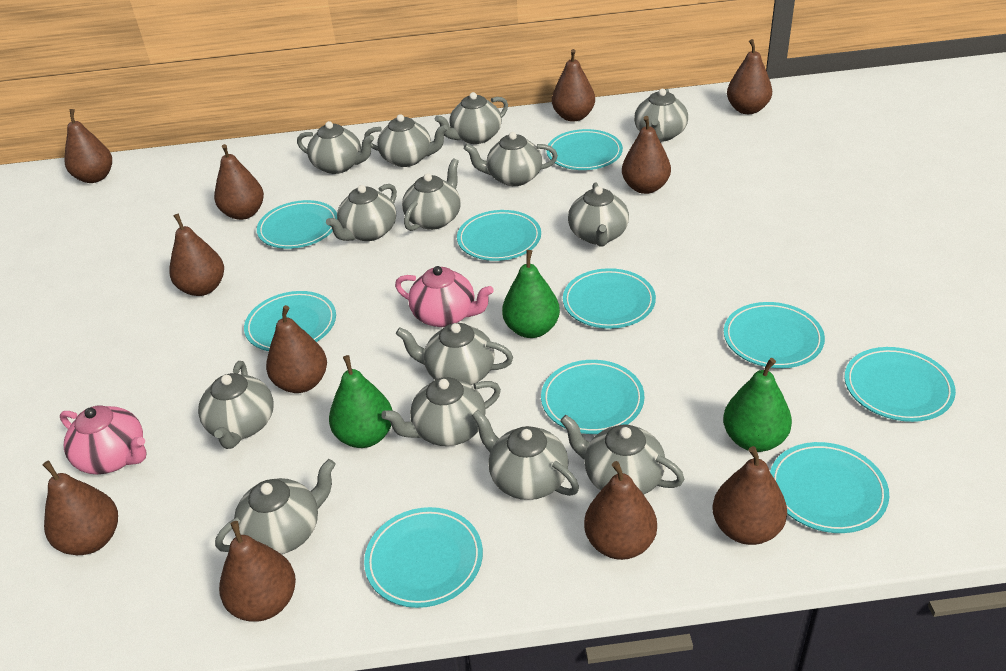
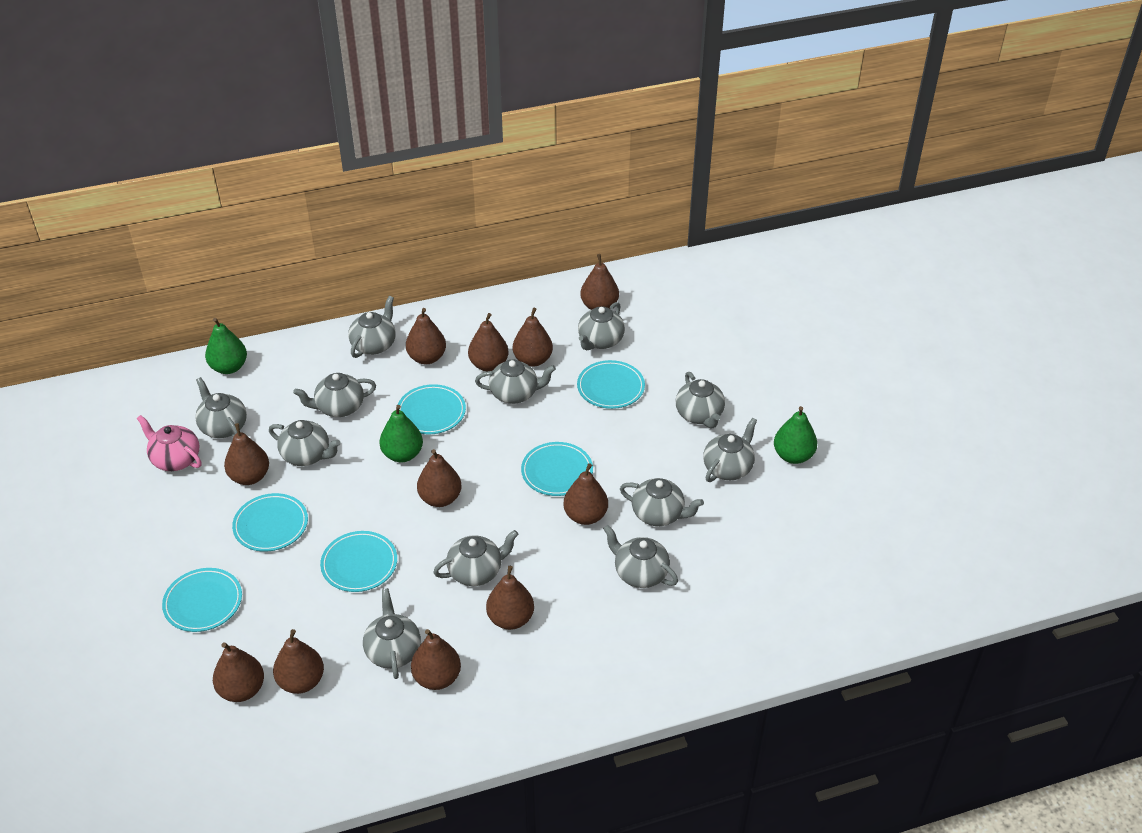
grey teapot: [198,361,273,449] [215,459,336,554] [297,121,374,174] [326,184,397,241] [364,114,448,167] [381,377,501,446] [396,323,513,385] [402,158,461,231] [435,92,508,144] [464,132,558,186] [472,410,579,500] [560,415,684,495] [568,182,629,247] [634,89,688,142] = 14 -> [195,377,247,438] [269,420,341,466] [293,373,376,417] [348,296,396,358] [363,588,421,679] [433,530,518,586] [475,359,556,404] [578,302,625,350] [603,525,678,588] [620,478,704,526] [676,372,725,428] [703,418,757,482] = 12
pink teapot: [60,406,146,474] [395,266,494,327] = 2 -> [137,415,202,471] = 1
turquoise plate: [244,291,336,351] [257,200,337,249] [364,507,483,608] [457,210,541,261] [541,360,645,434] [546,129,623,170] [563,268,656,329] [724,302,825,368] [770,442,889,533] [845,347,956,422] = 10 -> [162,568,242,632] [232,493,308,552] [320,531,397,592] [398,384,466,434] [521,442,593,496] [577,360,645,409] = 6

